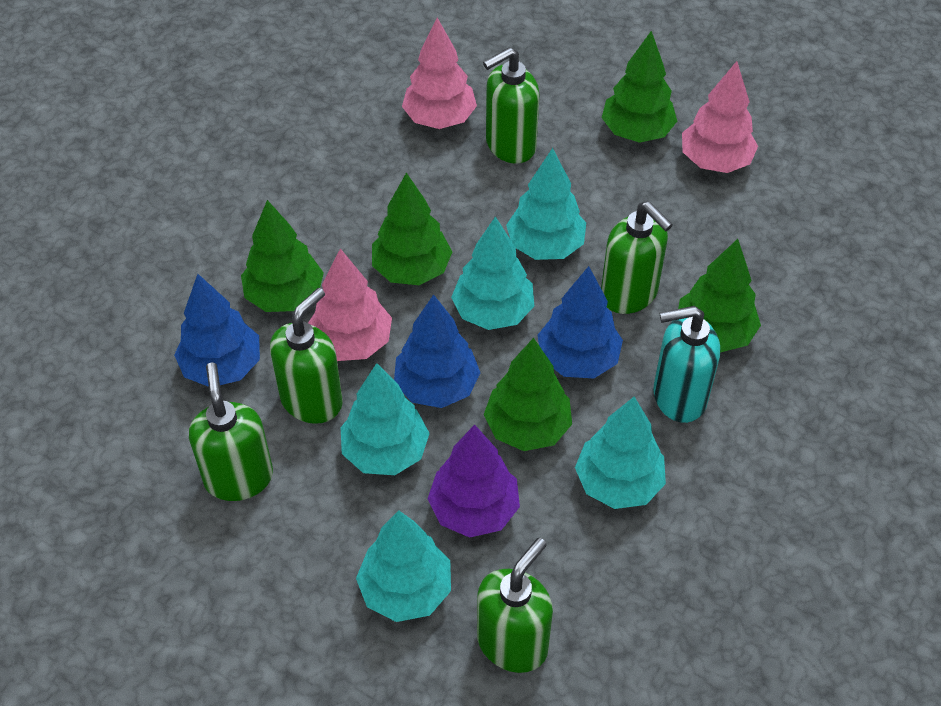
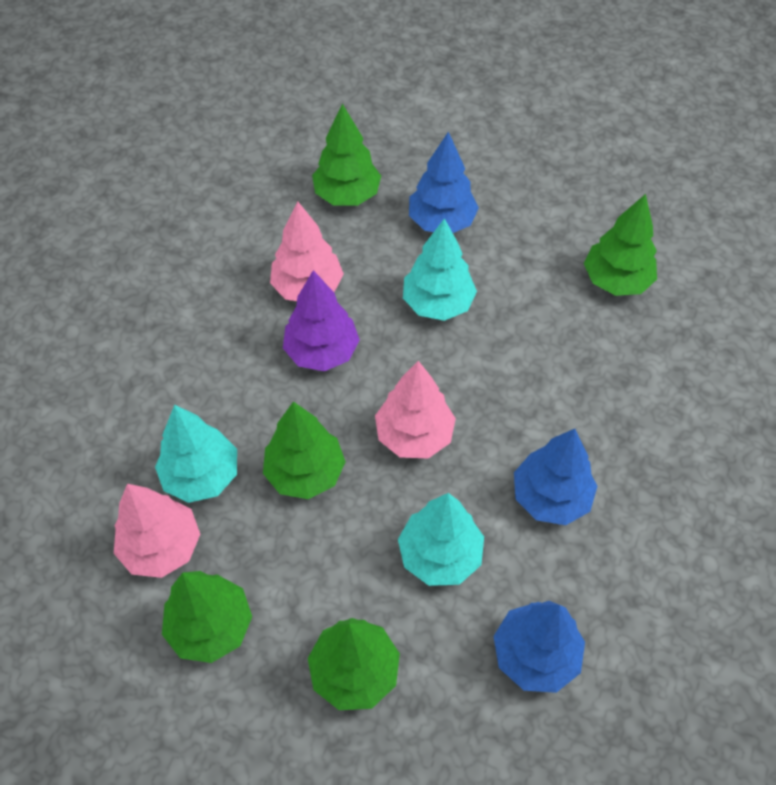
green soap dispenser: [189,363,273,501] [270,288,343,424] [477,538,553,673] [483,47,540,164] [601,201,673,314] = 5 -> none = 0
turquoise soap dispenser: [653,306,720,423] = 1 -> none = 0
turquoise tree: [341,363,430,475] [356,510,451,622] [451,216,534,330] [506,148,586,260] [575,396,666,509] = 5 -> [155,405,237,503] [398,493,484,586] [403,218,477,321] = 3

